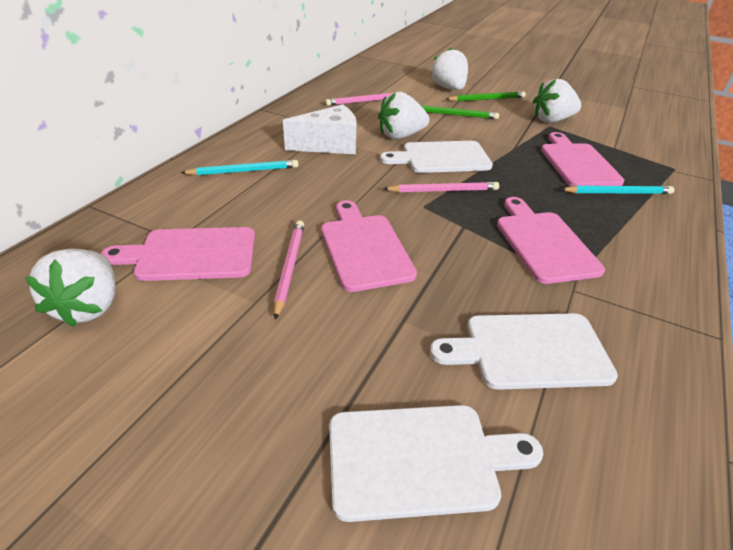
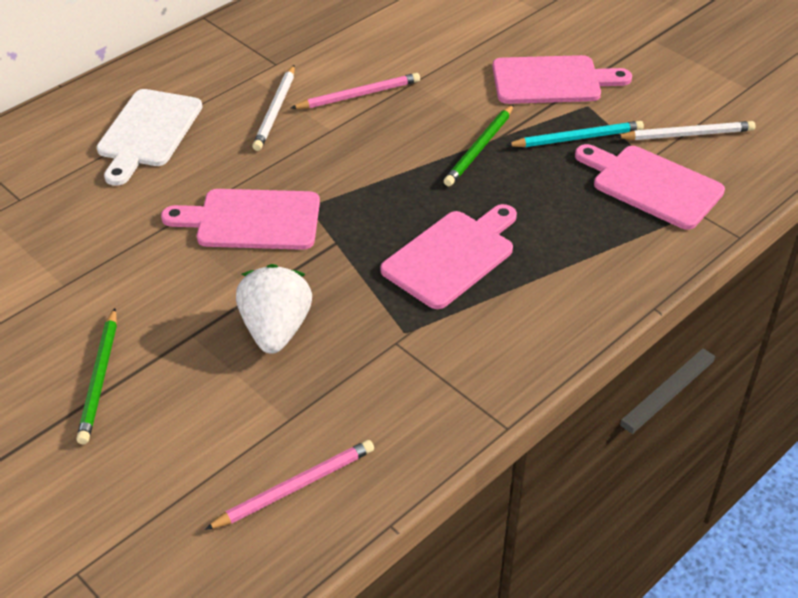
pink pencil: [274,220,304,320] [325,93,407,106] [383,182,499,193] = 3 -> [204,440,374,530] [291,73,420,109] = 2
turquoise pencil: [181,160,298,175] [560,185,674,194] = 2 -> [506,121,644,147] = 1
white cheese: [283,104,356,154] = 1 -> none = 0
white cutting board: [329,405,543,522] [380,141,493,173] [430,313,618,390] = 3 -> [97,89,202,186] = 1
white pencil: none = 0 -> [252,65,295,151] [616,121,755,140] = 2
white strawberry: [25,249,115,327] [378,91,430,139] [431,48,468,90] [533,79,581,123] = 4 -> [236,264,312,354] = 1

